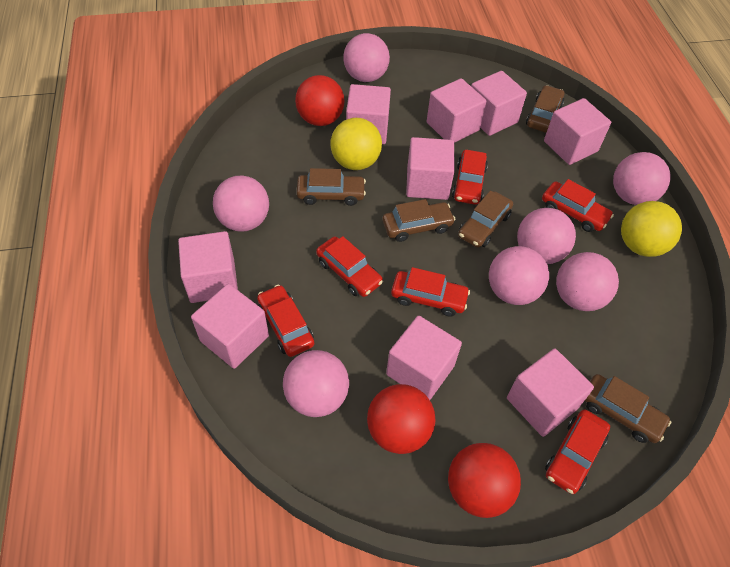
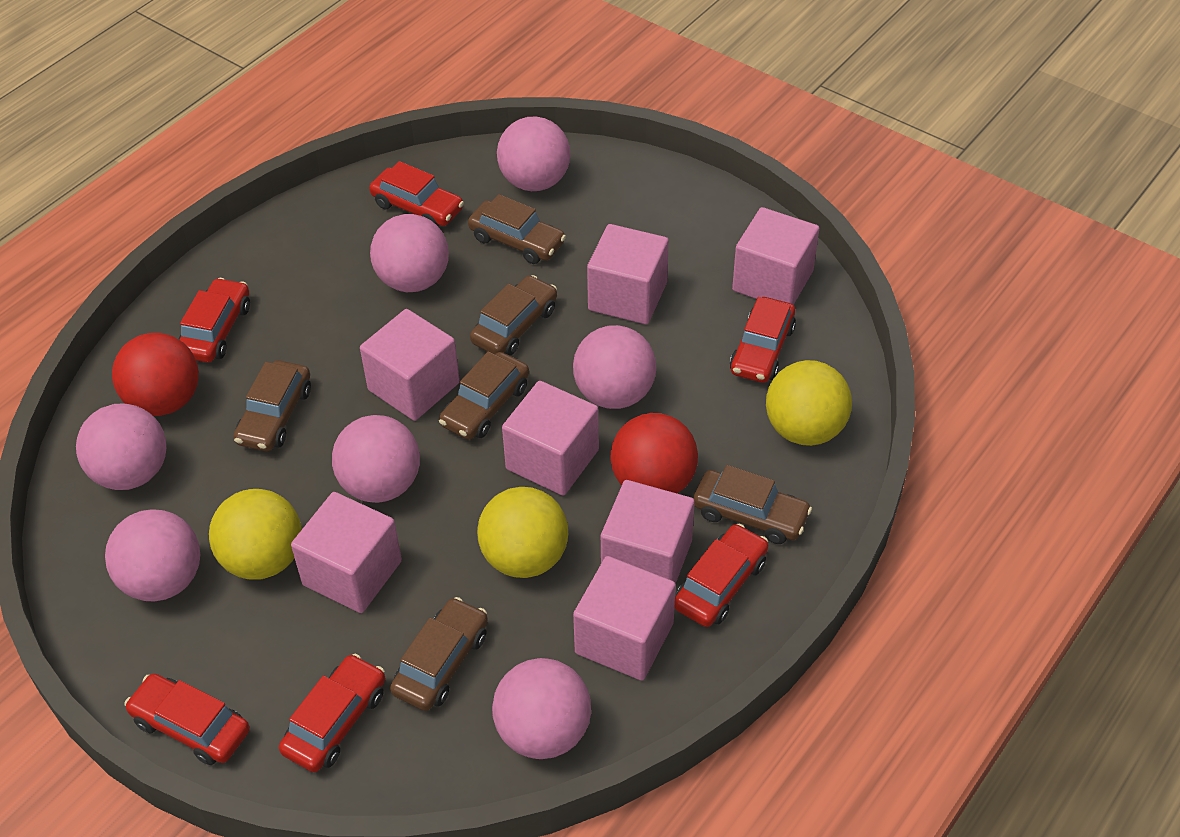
brown car: [296,168,366,206] [382,199,456,242] [458,191,513,248] [526,85,564,133] [585,374,671,443] = 5 -> [234,360,311,451] [390,597,488,711] [439,351,529,440] [468,194,566,264] [470,275,557,356] [693,465,812,544] = 6
pink cube: [178,231,238,303] [191,284,269,369] [346,84,391,144] [386,316,462,400] [406,137,455,200] [427,78,487,143] [471,71,527,136] [507,348,594,437] [544,98,611,165] = 9 -> [291,492,402,613] [360,309,460,421] [502,381,599,496] [573,556,676,681] [587,224,669,324] [601,480,695,584] [732,207,819,305] = 7
red ball: [295,75,345,126] [367,384,435,454] [448,443,521,518] = 3 -> [112,333,199,416] [611,413,698,494] = 2
yellow ball: [330,118,382,170] [621,201,682,257] = 2 -> [209,489,302,580] [477,487,568,578] [766,360,852,446] = 3

